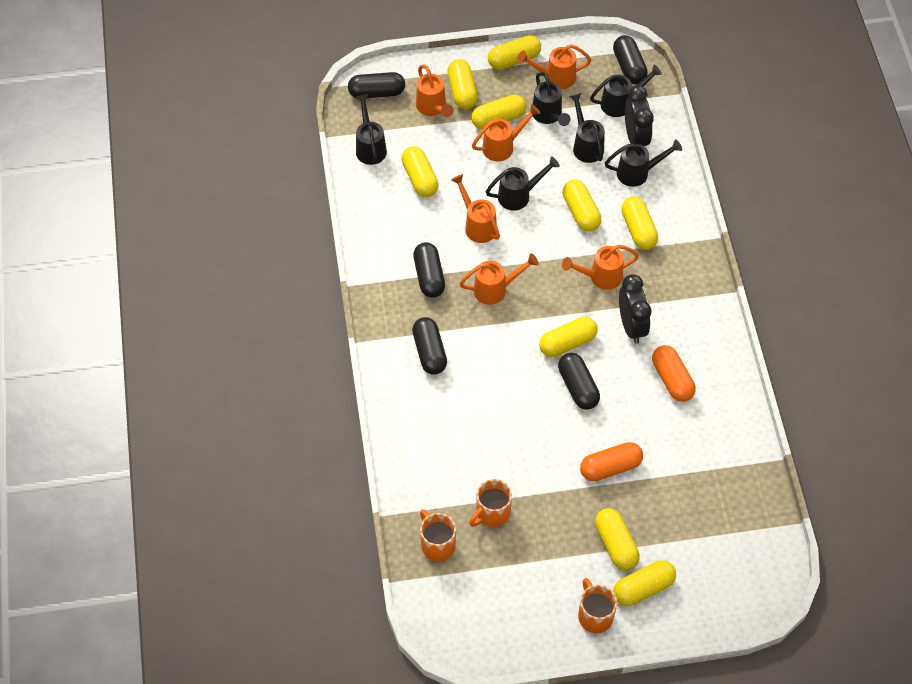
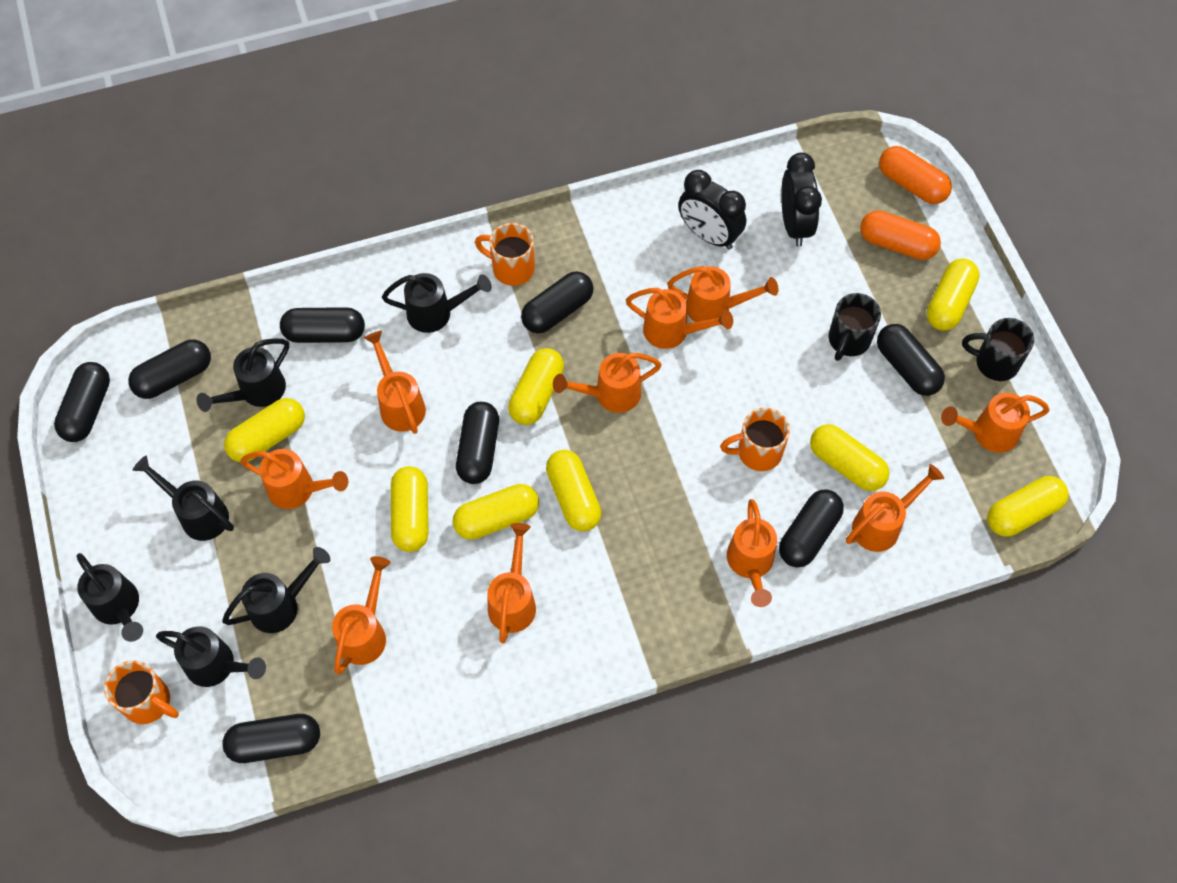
black capsule: [348,72,405,98] [412,317,447,375] [413,242,445,298] [558,353,600,410] [613,35,648,84] = 5 -> [54,362,110,442] [128,339,211,399] [222,714,320,763] [280,307,365,343] [456,402,499,484] [521,271,594,333] [779,489,844,567] [877,324,945,396] = 8
black mug: none = 0 -> [829,293,881,361] [962,318,1034,381] = 2
orange watering can: [416,65,453,117] [451,174,500,243] [459,254,539,305] [472,104,541,161] [517,44,591,89] [562,245,639,290] = 6 -> [240,449,348,509] [332,556,391,674] [364,331,426,434] [487,523,536,644] [553,353,662,413] [626,288,733,349] [667,266,778,322] [727,499,777,607] [846,464,944,552] [941,393,1050,453] = 10
yellow capsule: [401,146,439,197] [447,59,477,109] [471,95,526,129] [488,35,541,70] [539,316,598,357] [562,180,601,232] [595,508,640,571] [613,560,676,606] [621,196,658,250] = 9 -> [224,398,305,462] [391,466,429,552] [453,484,539,540] [508,348,564,425] [546,450,602,531] [810,424,889,491] [927,259,980,331] [987,476,1069,536] = 8

